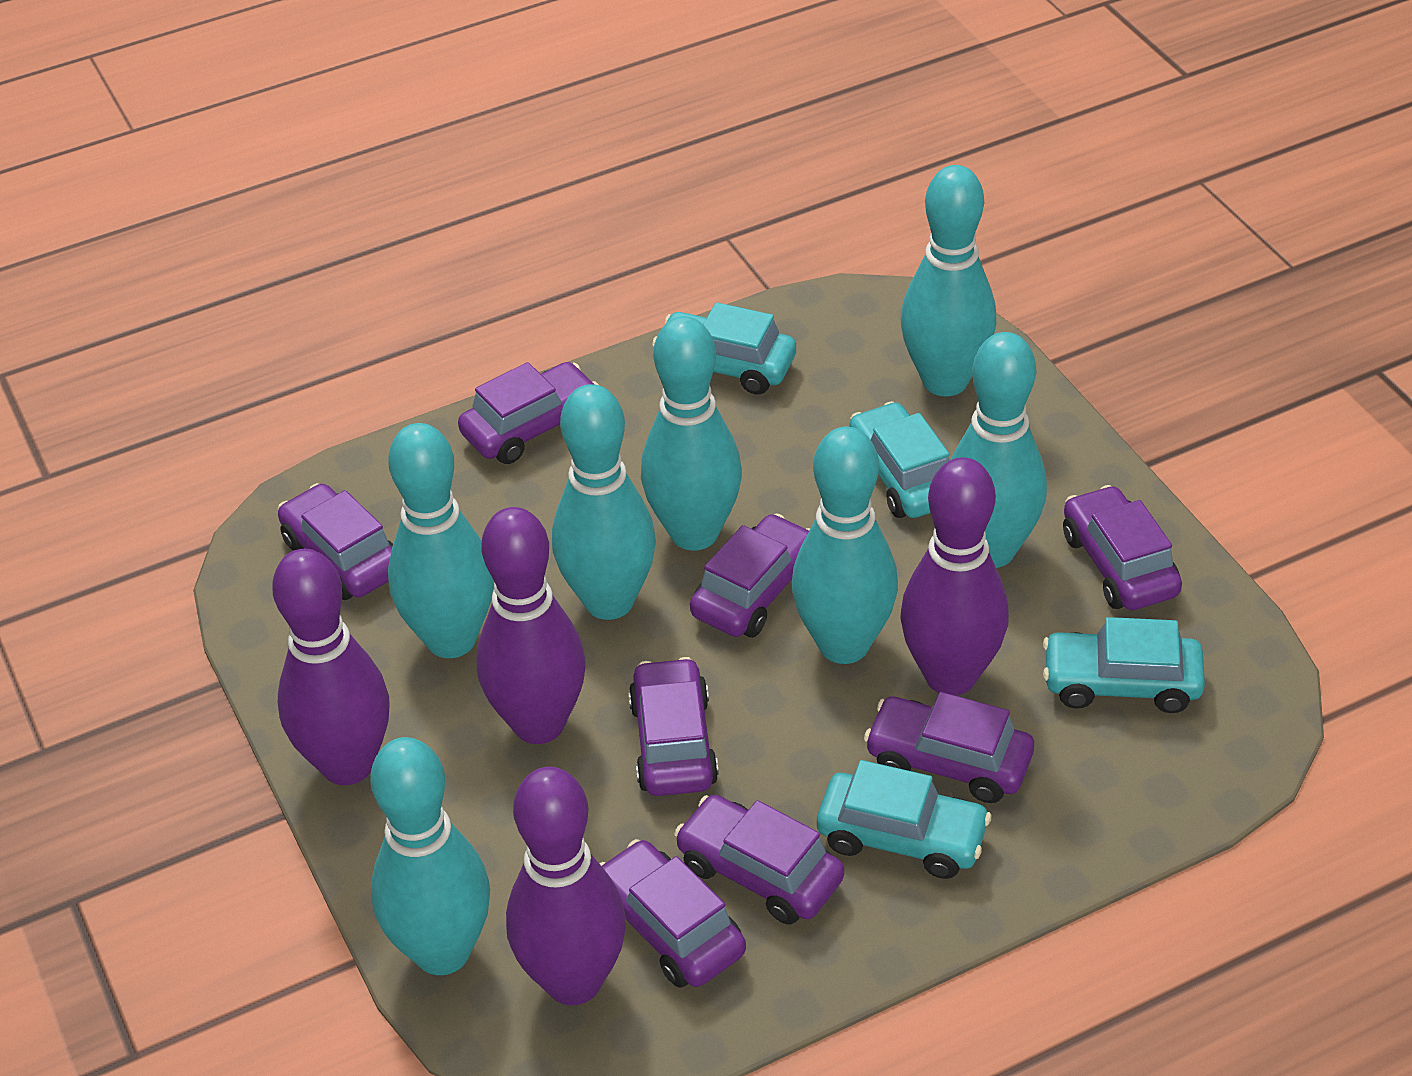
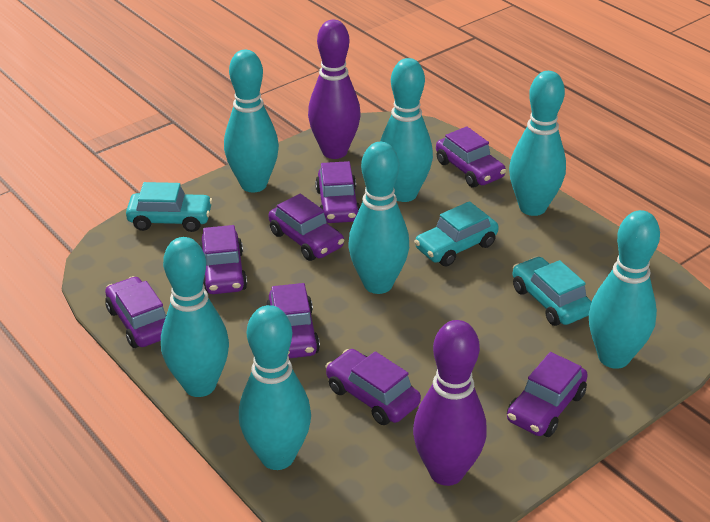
purple bowling pin: [272,549,389,785] [476,507,586,744] [506,767,626,1005] [900,457,1009,696] = 4 -> [308,20,361,159] [413,320,487,486] = 2
turquoise car: [652,302,796,395] [817,760,991,879] [849,401,949,518] [1043,617,1205,713] = 4 -> [126,182,213,232] [414,201,499,267] [513,256,591,326] = 3

